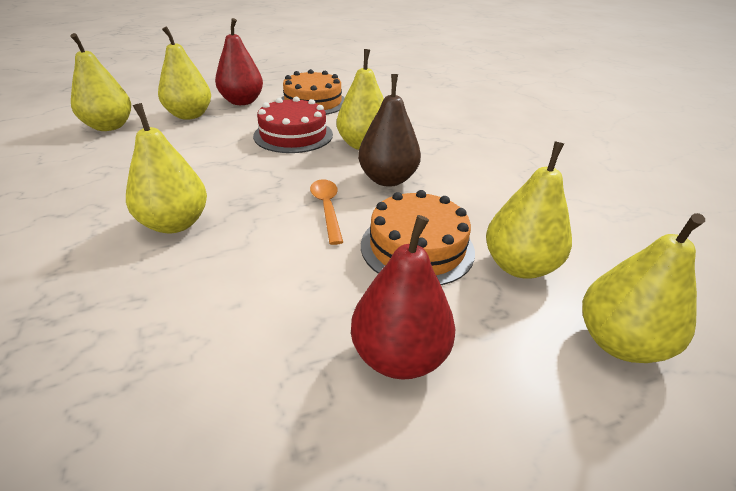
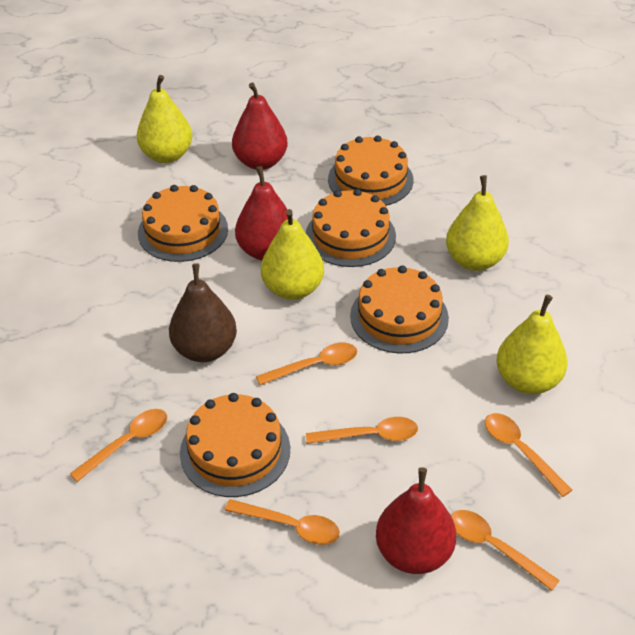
orange cake: [281,69,345,115] [361,190,475,285] = 2 -> [138,185,228,262] [180,393,290,497] [306,189,396,267] [328,135,413,206] [350,266,449,354] = 5
orange spoon: [310,179,343,245] = 1 -> [70,409,167,482] [224,499,340,545] [256,343,357,385] [306,417,418,444] [451,510,560,591] [485,413,572,497] = 6
red cake: [253,97,333,153] = 1 -> none = 0
red pear: [215,18,263,105] [351,215,456,380] = 2 -> [232,82,288,170] [235,166,293,260] [376,467,456,574] = 3
yellow pear: [70,33,131,131] [126,103,207,233] [158,26,211,120] [337,49,384,150] [486,141,572,279] [582,213,705,363] = 6 -> [137,75,192,163] [261,209,324,300] [446,175,509,271] [496,295,567,394] = 4

